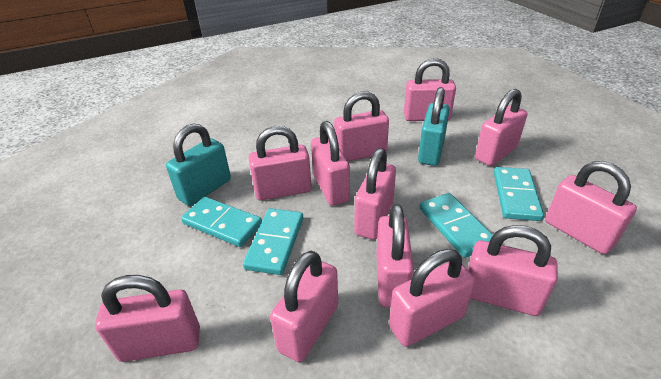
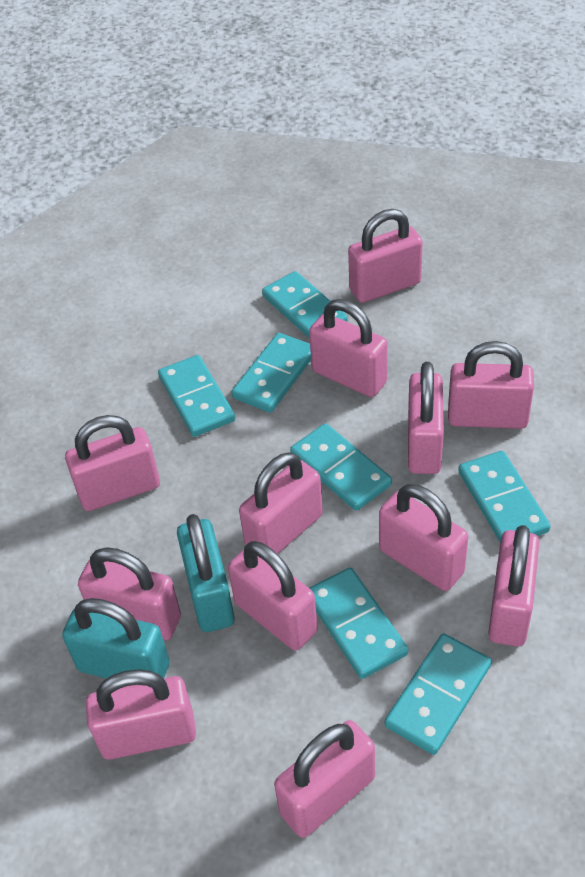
turquoise domino: [181,197,262,247] [243,208,303,275] [420,193,493,258] [494,167,544,221] = 4 -> [158,355,235,437] [232,333,311,413] [262,271,348,339] [290,423,392,511] [309,568,408,679] [385,633,492,755] [458,451,551,543] = 7

